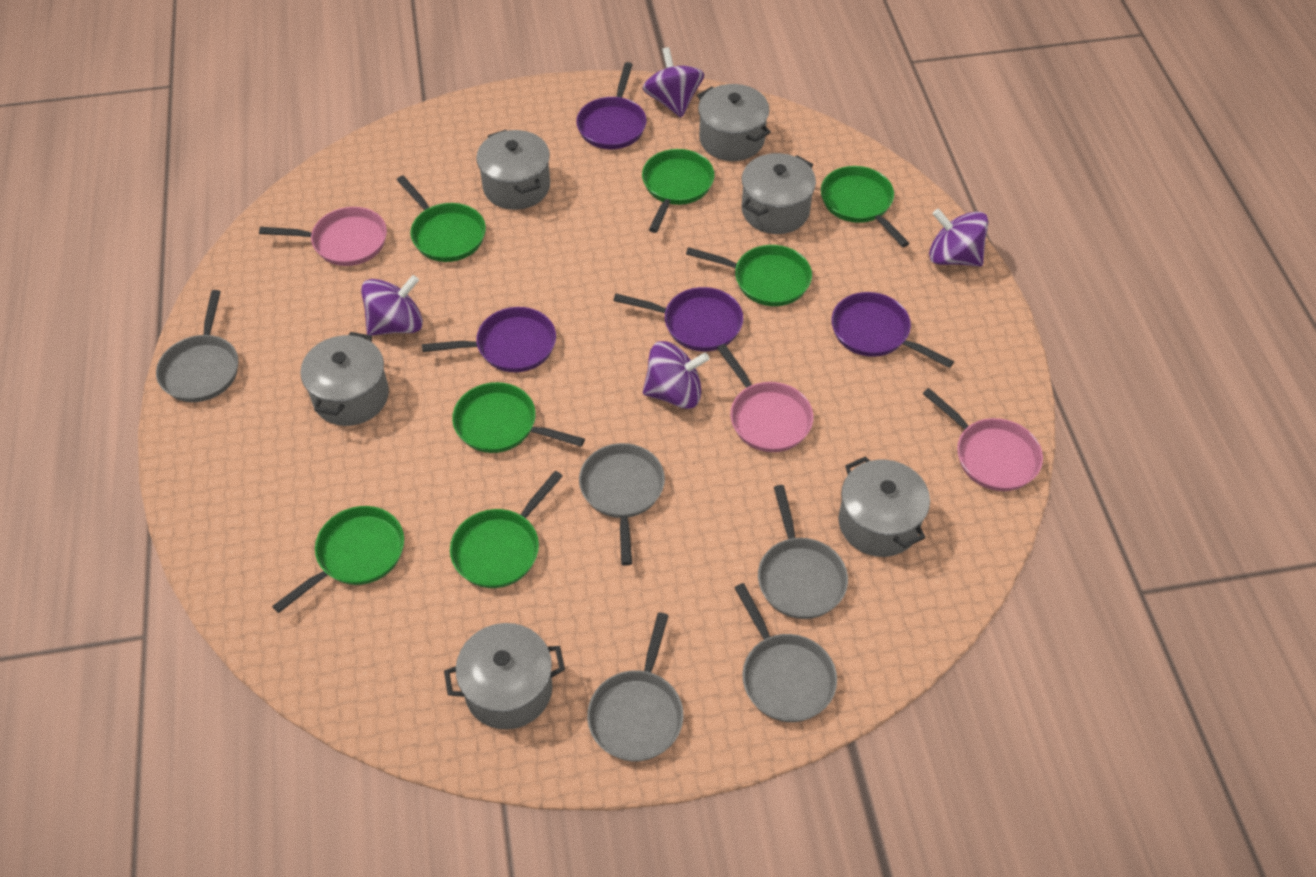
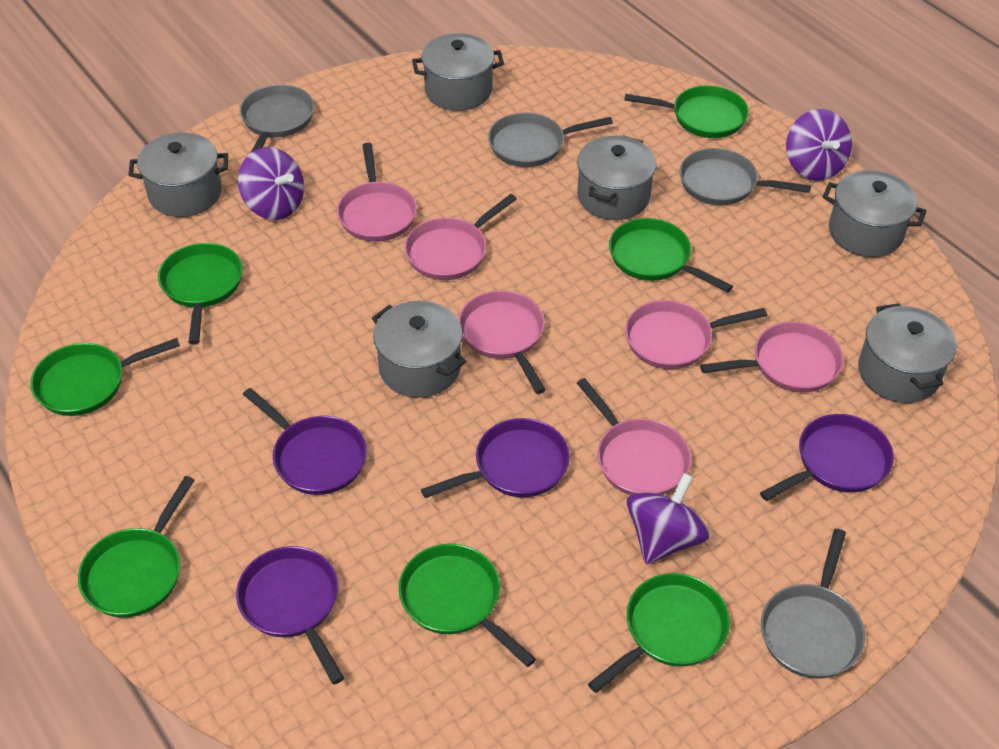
grey pan: [156,290,238,402] [579,443,665,566] [587,613,683,761] [734,583,837,722] [758,485,848,619] = 5 -> [240,85,314,152] [488,112,613,167] [680,148,811,205] [761,529,865,679] = 4
pink pan: [259,207,387,266] [717,344,813,452] [922,388,1043,491] = 3 -> [337,143,417,242] [404,194,517,280] [459,290,546,394] [577,378,691,495] [625,300,767,369] [700,322,844,393] = 6
purple spinning top: [361,275,423,336] [643,47,704,118] [643,341,709,409] [929,209,989,266] = 4 -> [238,147,304,220] [627,473,710,564] [786,109,852,181] = 3

